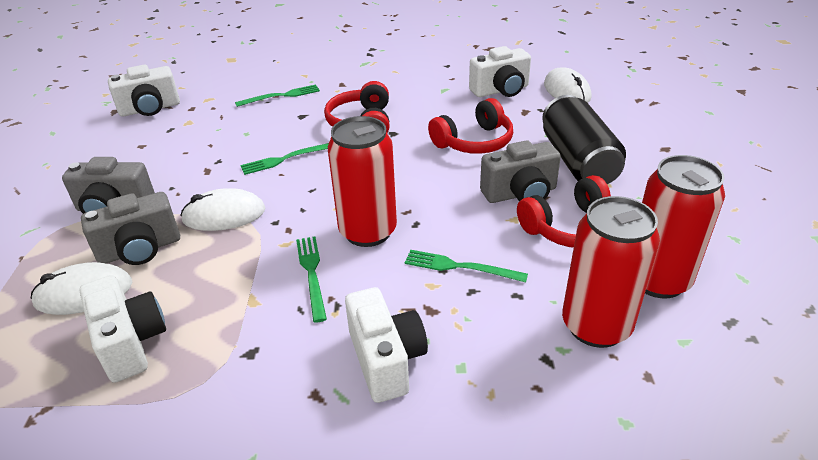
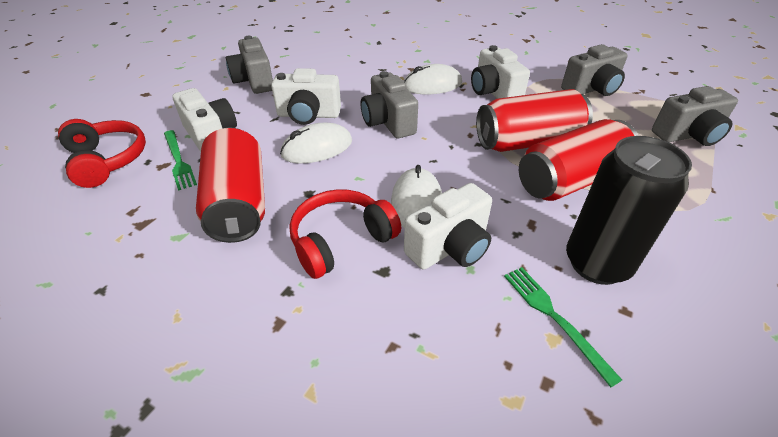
green fork: [235,84,320,107] [240,143,329,175] [296,236,327,323] [405,250,528,283] = 4 -> [164,130,197,191] [504,267,622,387] = 2
grey camera: [62,157,155,214] [81,192,180,265] [480,140,561,203] = 3 -> [226,36,273,94] [361,71,418,138] [561,44,628,96] [652,86,738,146] = 4
red headphones: [324,81,390,133] [428,98,513,154] [517,175,611,248] = 3 -> [58,119,146,188] [289,189,401,279] = 2

